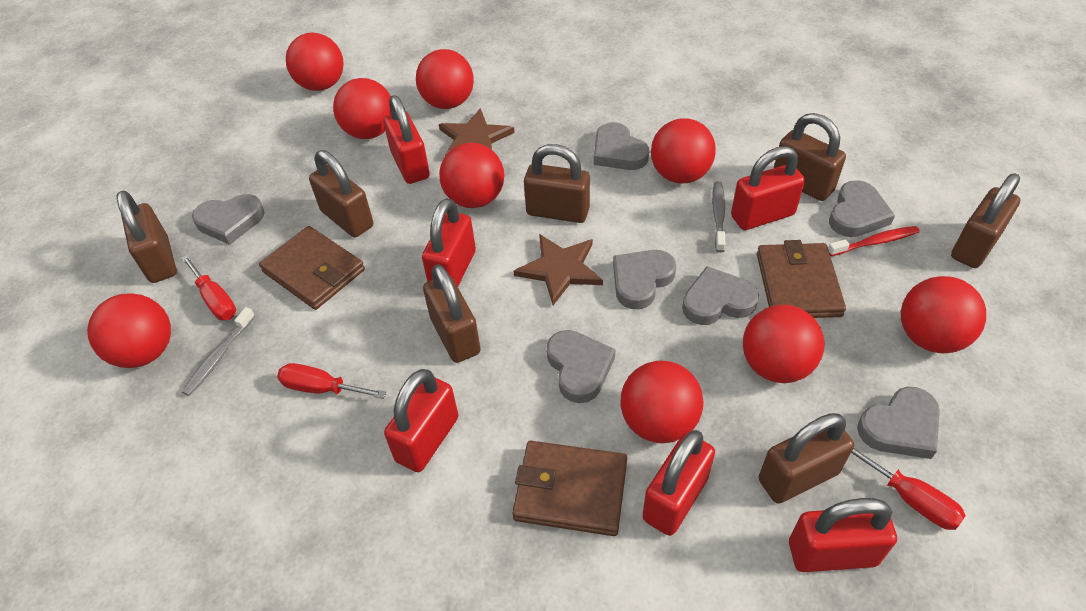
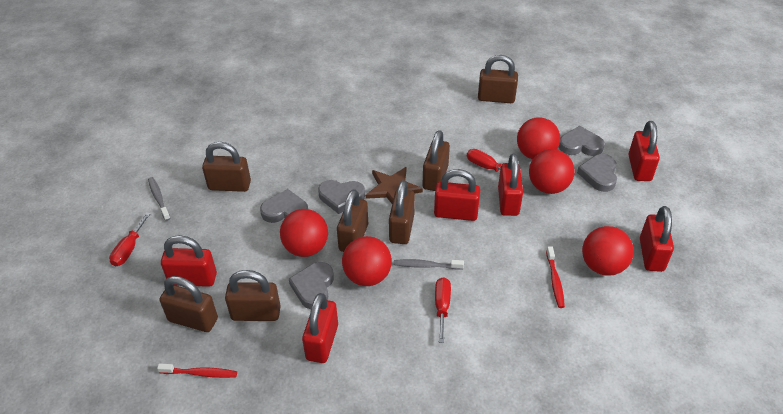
brown star: [439,108,514,156] [514,234,603,305] = 2 -> [366,167,423,203] = 1
brown wallet: [259,226,365,310] [512,441,627,536] [757,240,846,318] = 3 -> none = 0
grey heart: [192,194,265,245] [546,330,615,403] [594,122,649,170] [613,250,676,309] [682,266,759,325] [829,180,895,237] [857,386,940,459] = 7 -> [260,189,308,223] [289,262,334,309] [318,180,365,214] [559,126,605,156] [577,154,617,192] = 5
red ball: [87,293,171,368] [286,33,344,91] [333,78,391,139] [416,49,474,109] [439,143,504,208] [621,361,704,443] [651,118,716,183] [743,305,825,383] [901,276,986,353] = 9 -> [280,209,328,257] [342,236,392,286] [517,117,560,159] [529,149,575,194] [582,226,634,276] = 5
red toothbrush: [828,226,920,256] = 1 -> [157,363,237,378] [546,246,565,308] = 2

